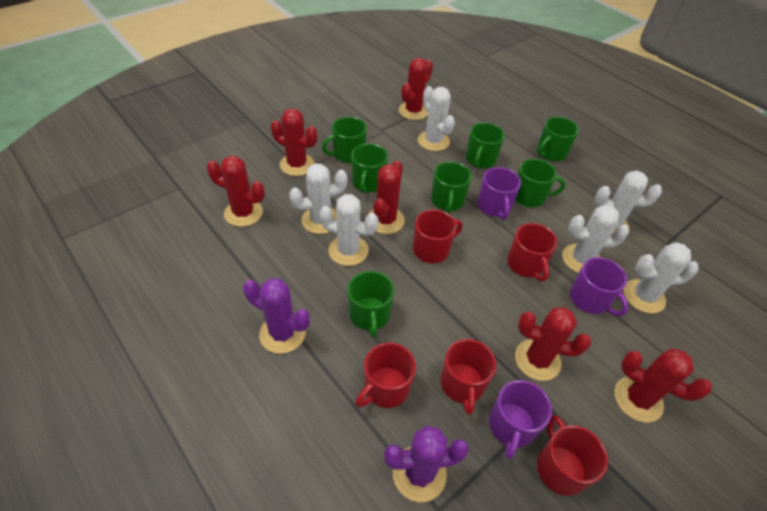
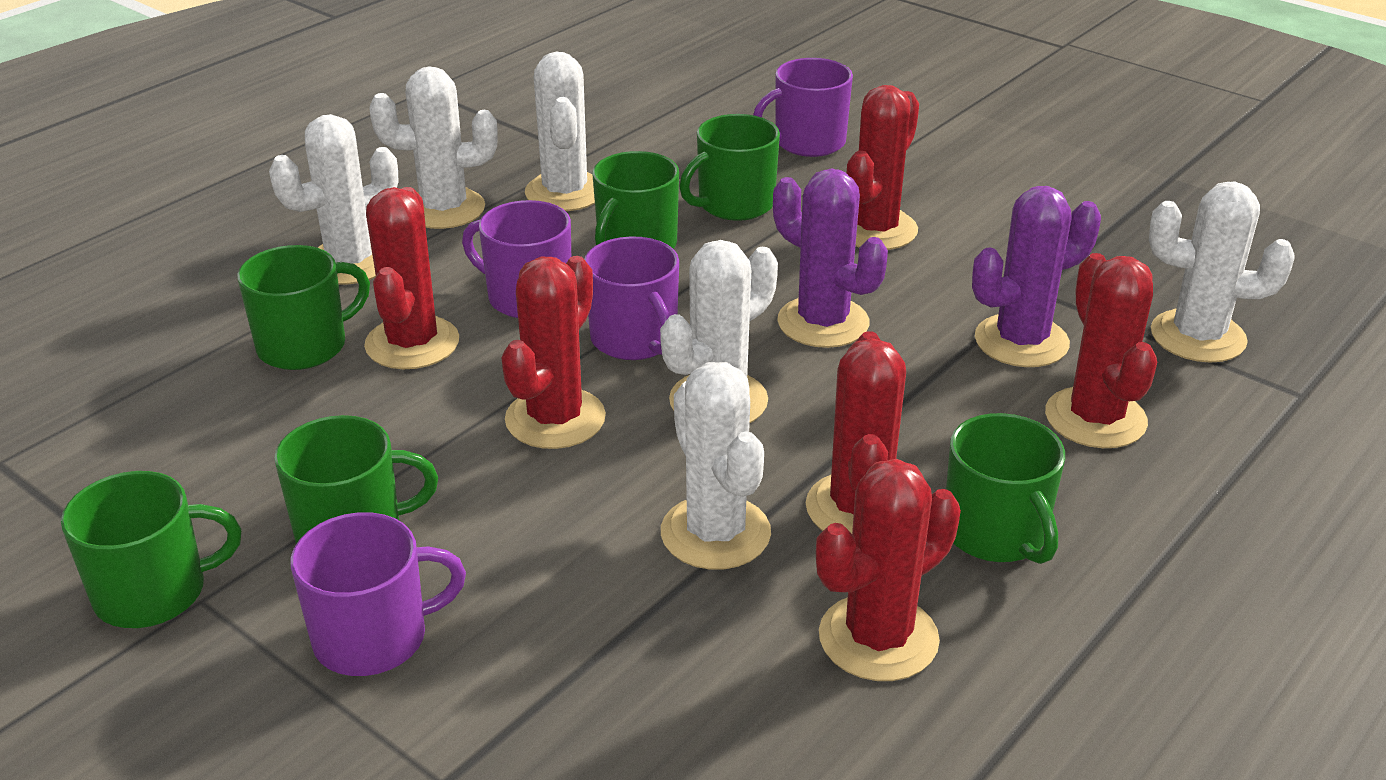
green mug: [322,117,367,163] [348,271,394,338] [351,144,388,193] [431,162,472,213] [466,123,505,169] [515,159,566,207] [537,117,579,162] = 7 -> [61,471,241,628] [237,245,370,370] [274,415,438,544] [593,151,679,249] [680,114,780,221] [946,413,1065,564] = 6
purple mug: [478,167,521,219] [489,380,552,459] [570,257,629,316] = 3 -> [291,512,466,676] [462,200,571,318] [584,236,679,360] [753,58,853,157] = 4
red mug: [355,343,416,408] [413,210,463,263] [440,339,496,415] [507,223,557,281] [537,415,608,496] = 5 -> none = 0

